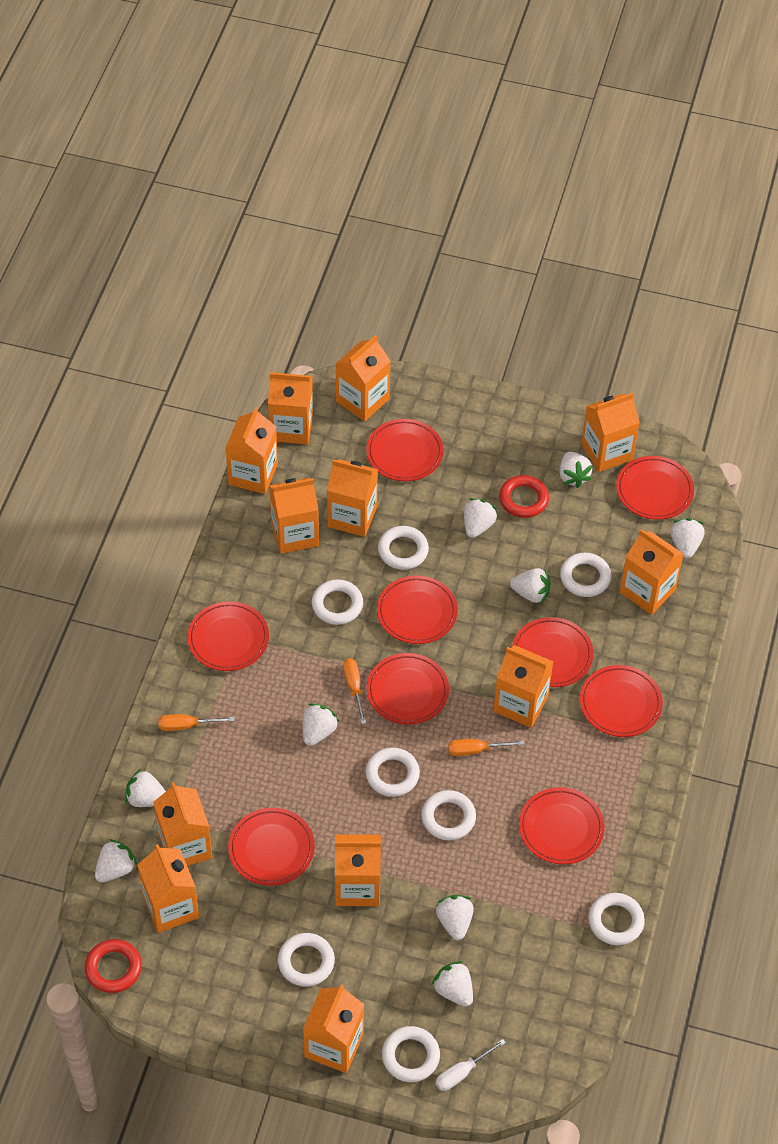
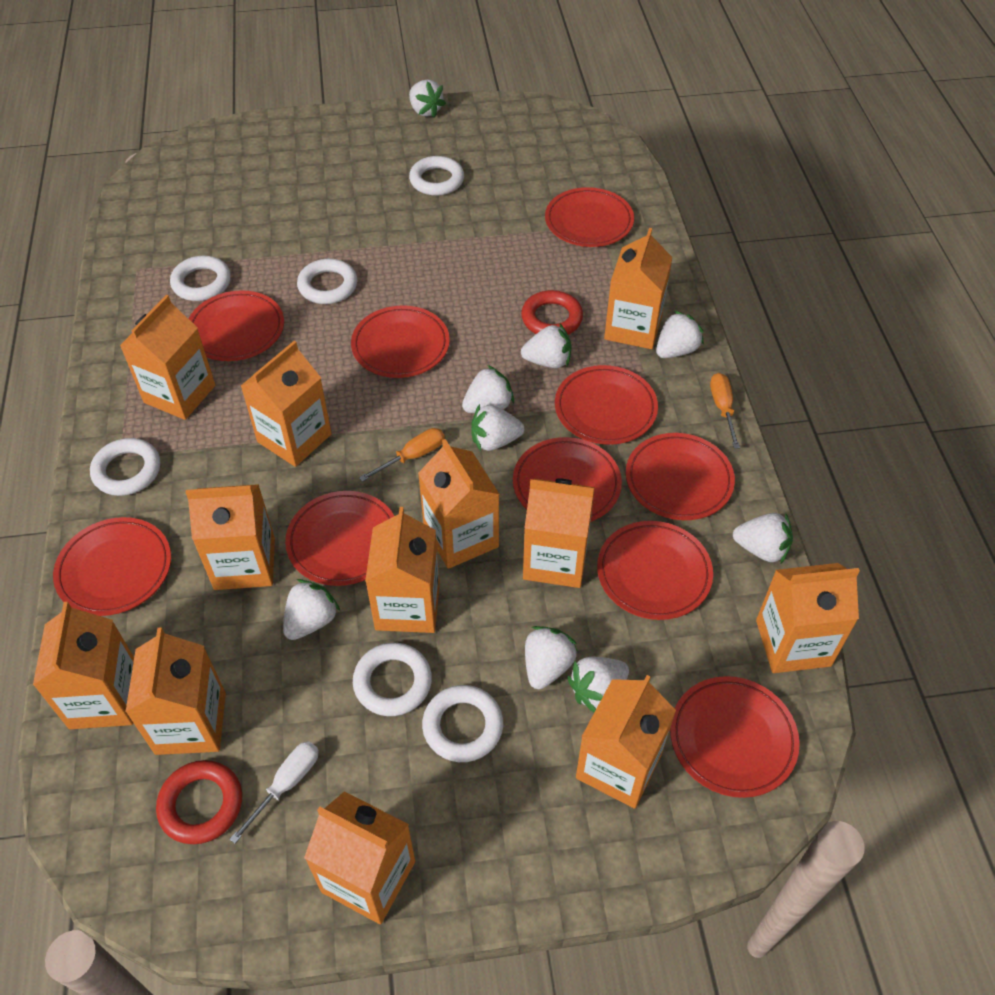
orange screwdriver: [158,714,235,731] [343,658,366,724] [448,739,524,756] = 3 -> [359,428,445,482] [710,373,740,449] = 2
red plate: [188,601,269,671] [228,808,315,886] [366,419,444,481] [367,653,449,725] [377,575,458,644] [512,617,594,687] [519,787,605,864] [580,665,663,737] [616,456,694,520] = 9 -> [53,517,171,616] [189,290,284,361] [285,491,394,586] [351,305,450,378] [513,437,622,522] [545,187,634,247] [555,365,658,445] [597,521,713,620] [626,433,735,520] [670,676,800,798] = 10
white ring: [278,933,335,987] [312,580,363,625] [366,748,420,797] [378,526,429,570] [382,1026,440,1082] [421,790,476,840] [560,553,611,597] [588,893,645,945] = 8 -> [90,438,160,496] [170,256,231,301] [297,259,357,304] [353,643,432,716] [409,156,464,196] [422,685,503,762] = 6

